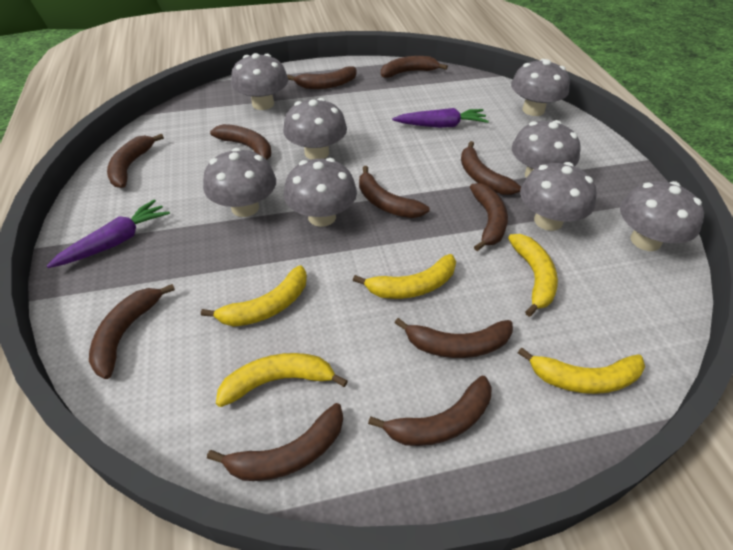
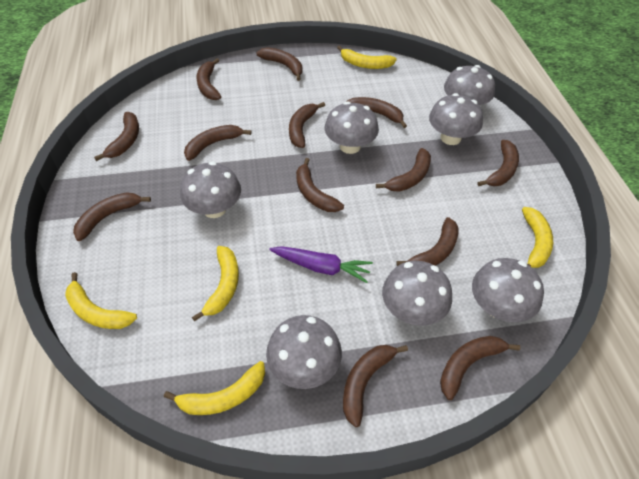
brown banana: [89,284,175,379] [107,134,164,188] [207,403,343,481] [210,124,271,160] [287,66,357,89] [359,166,430,218] [368,376,492,446] [381,56,448,78] [395,318,513,358] [461,141,521,195] [470,183,508,251] = 11 -> [73,192,151,241] [94,112,139,161] [184,125,252,161] [197,58,221,100] [256,47,302,81] [289,102,325,148] [296,158,344,212] [343,345,408,427] [346,97,407,128] [376,148,431,192] [396,217,459,266] [440,336,520,400] [477,140,519,186] = 13
grey mushroom: [203,148,276,217] [231,53,288,110] [283,98,347,160] [284,158,357,227] [511,59,570,116] [512,120,581,178] [520,162,597,231] [620,181,704,251] = 8 -> [180,161,241,218] [266,315,342,389] [325,101,379,154] [382,261,452,326] [429,93,483,145] [444,65,495,105] [472,258,544,322] = 7
purple carrot: [47,200,170,268] [392,108,489,128] = 2 -> [269,246,373,283] = 1

